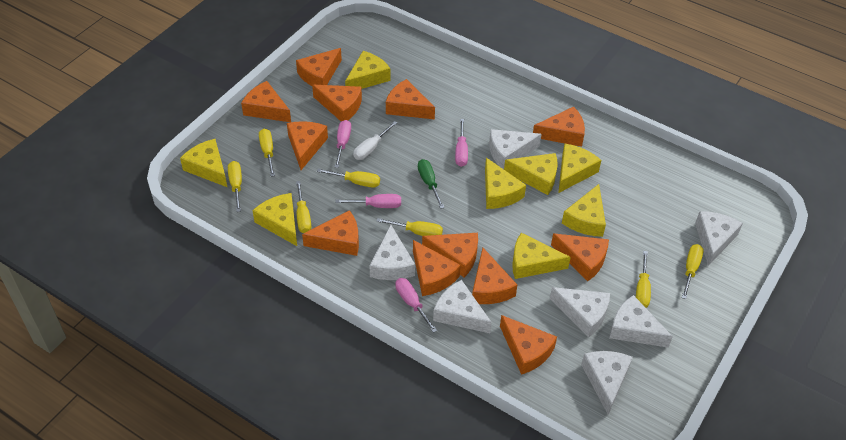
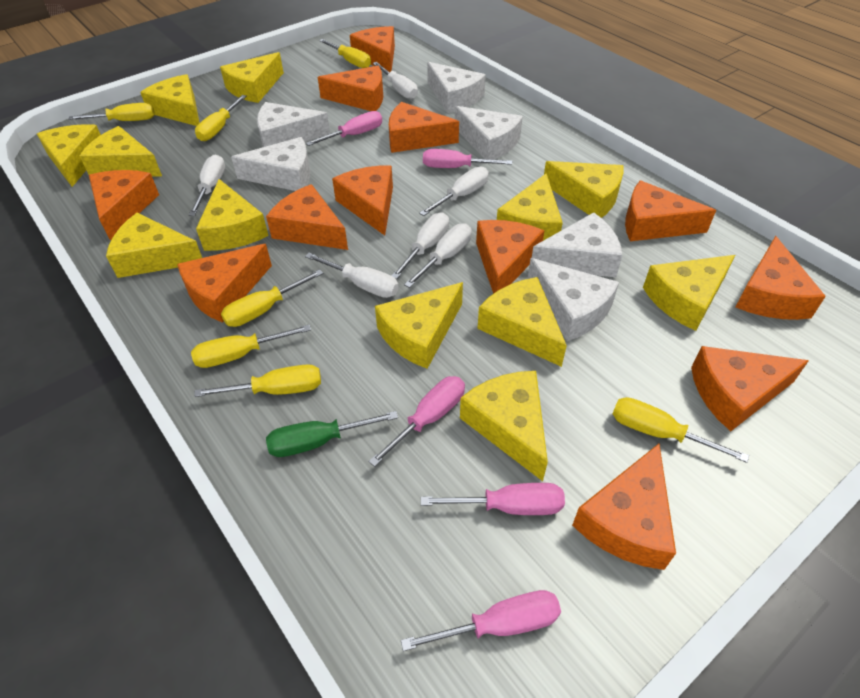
pink screwdriver: [334,120,351,168] [335,194,401,208] [395,278,437,333] [455,119,468,167] = 4 -> [306,111,382,146] [368,376,465,467] [401,590,561,651] [421,483,565,515] [423,149,512,168] = 5
white cheese: [369,225,415,280] [433,280,492,333] [489,129,541,169] [550,287,610,338] [581,351,633,415] [609,295,673,348] [695,211,743,266] = 7 -> [231,137,310,191] [257,102,330,147] [427,62,486,113] [455,106,523,160] [528,258,619,341] [532,212,623,277] = 6
white screwdriver: [353,121,397,160] = 1 -> [189,155,225,216] [305,253,399,298] [373,62,418,99] [392,212,449,279] [404,223,472,288] [419,167,489,216] = 6
yellow cheese: [180,139,227,187] [253,193,297,246] [345,51,390,89] [485,158,526,209] [504,153,558,195] [512,233,571,279] [558,143,601,193] [562,184,606,237] = 8 -> [37,124,101,187] [80,126,162,177] [106,213,202,278] [140,74,200,126] [196,179,269,251] [220,52,284,103] [375,282,463,369] [460,371,548,481] [477,277,567,367] [497,173,563,241] [544,161,623,218] [643,255,735,331] = 12

